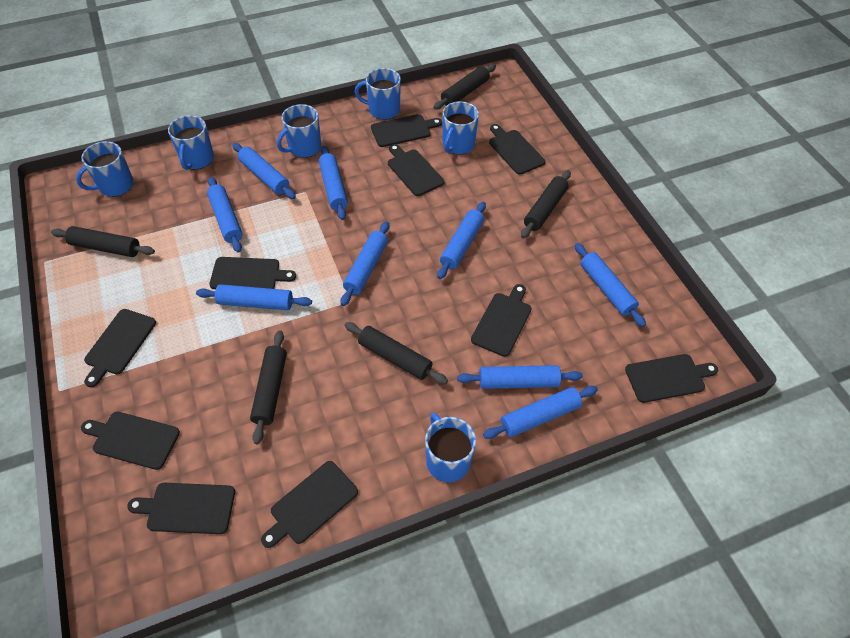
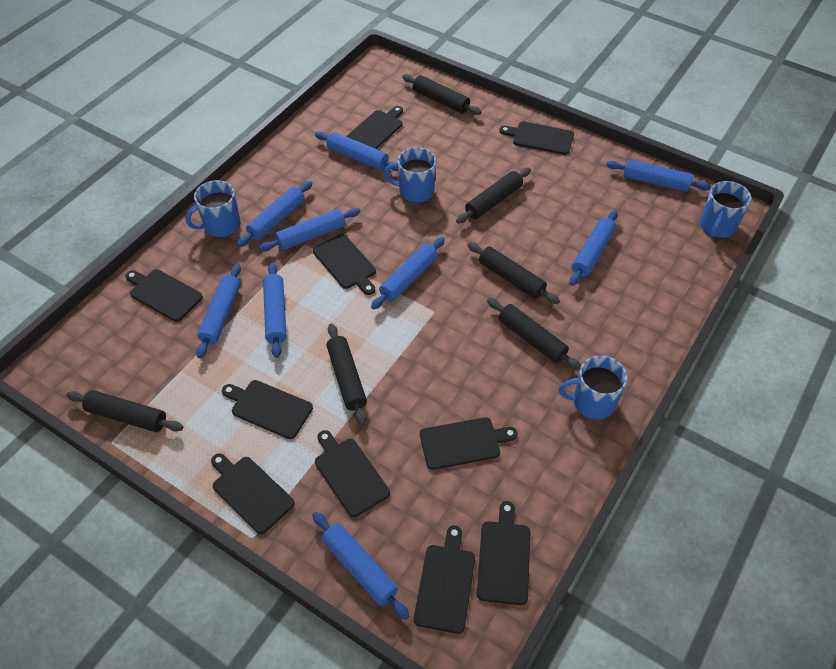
black rolling pin: [51,226,155,257] [250,330,287,444] [344,322,448,384] [433,64,496,110] [521,170,571,238] = 5 -> [66,390,183,432] [327,323,367,426] [402,74,482,115] [456,168,531,224] [467,242,560,304] [487,298,581,371] = 6
blue mug: [76,141,134,197] [168,115,214,170] [277,104,321,158] [355,68,401,120] [425,413,476,482] [443,101,479,155] = 6 -> [186,180,241,237] [384,147,436,203] [559,356,627,419] [700,181,751,238] = 4

